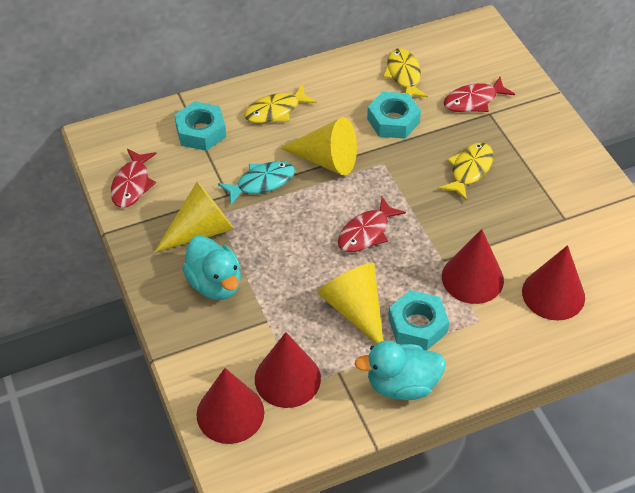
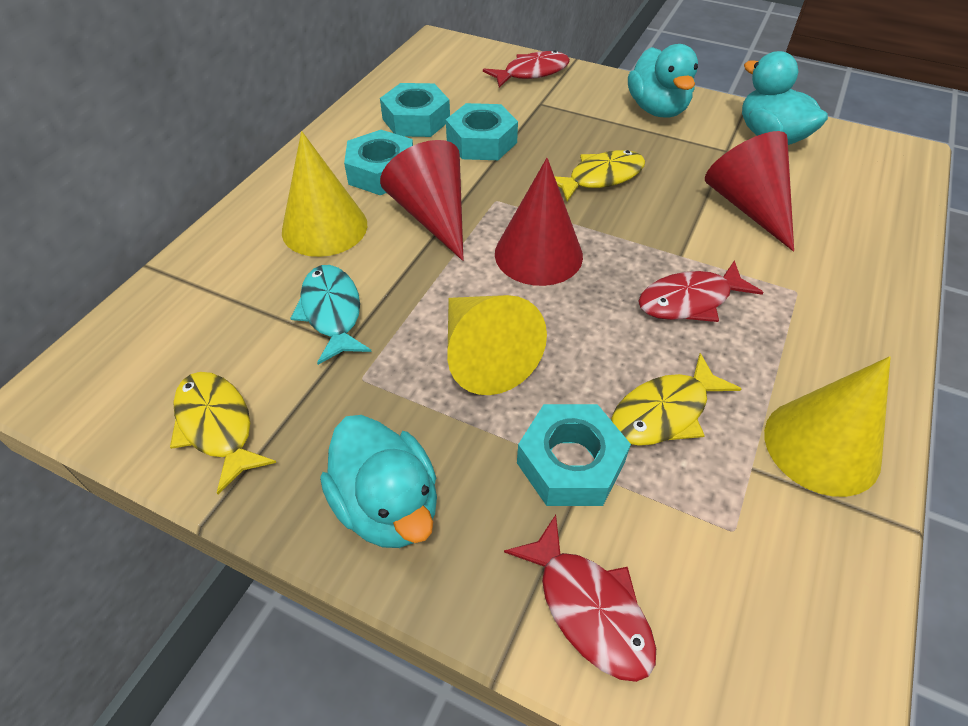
red cone: [196,368,264,444] [255,332,321,408] [442,229,504,304] [522,245,585,321] = 4 -> [380,140,464,261] [495,158,583,286] [705,131,794,252] = 3
turquoise duck: [182,235,241,300] [355,341,446,400] = 2 -> [320,415,437,548] [628,44,698,117] [742,51,828,145] = 3
turquoise nut: [174,101,226,151] [367,92,421,139] [388,290,449,350] = 3 -> [344,130,413,195] [380,83,450,137] [446,103,518,160] [517,404,631,506] = 4

